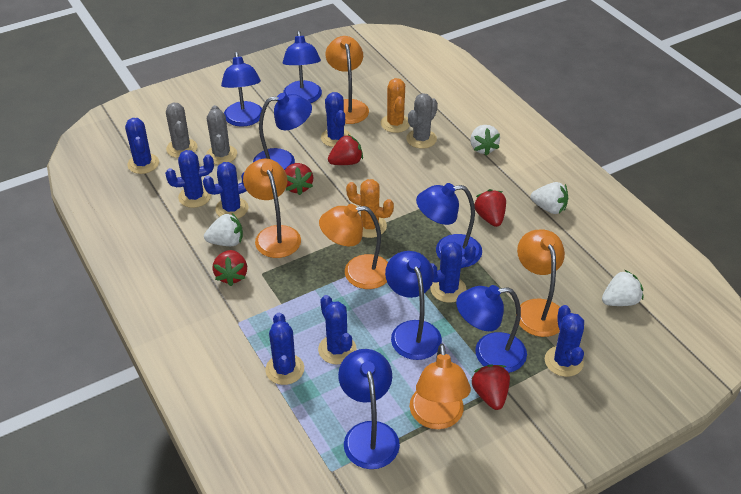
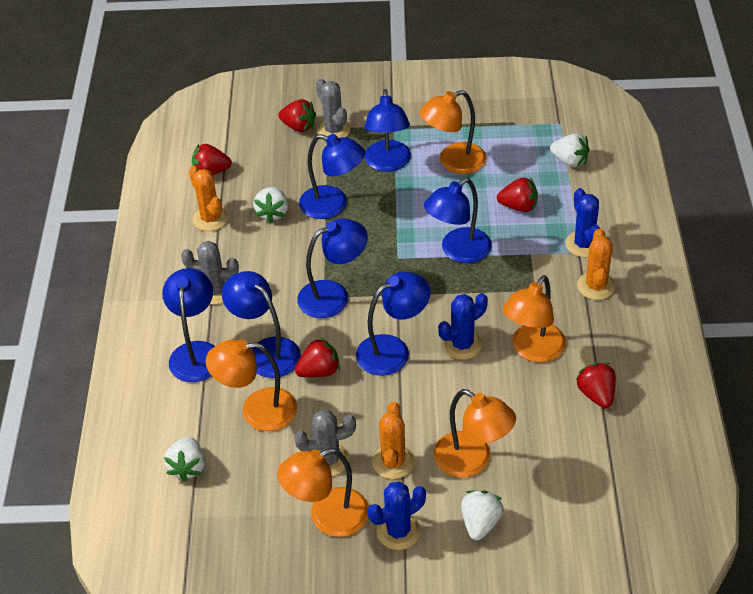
blue cactus: [125,118,159,174] [165,150,214,208] [203,162,248,219] [265,313,304,385] [318,295,356,364] [321,92,351,147] [430,242,476,303] [545,305,584,377] = 8 -> [368,482,426,550] [438,293,488,360] [565,188,600,257] = 3
orange cactus: [346,179,394,238] [381,78,410,133] = 2 -> [189,166,228,231] [372,402,415,479] [577,228,616,300] = 3

